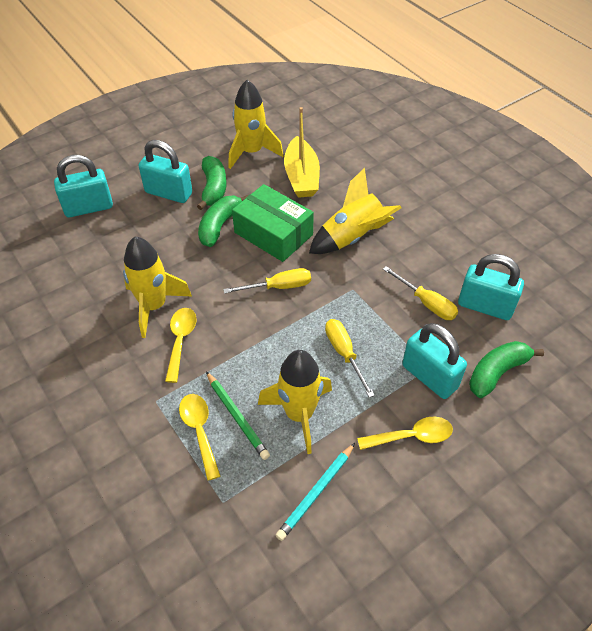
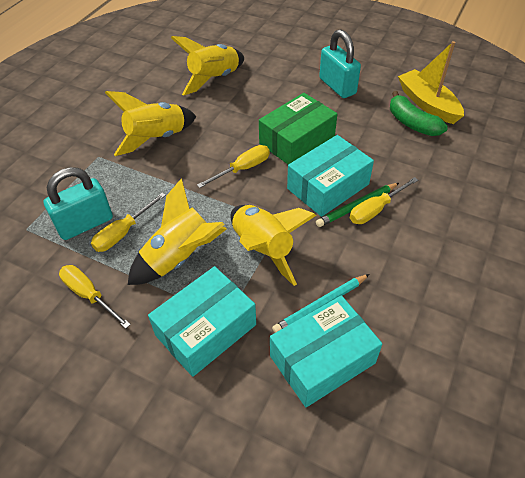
green banana: [197,156,227,210] [198,195,248,247] [469,341,544,398] = 3 -> [390,91,448,136] = 1
turquoise box: none = 0 -> [148,266,256,377] [270,295,382,407] [287,135,374,217] = 3
turquoise padlock: [54,155,113,217] [139,140,192,203] [402,323,467,399] [458,254,524,320] = 4 -> [43,167,113,240] [319,29,361,98] = 2
yellow screwdriver: [223,268,311,294] [325,319,375,398] [383,266,458,320] = 3 -> [59,265,131,329] [91,192,166,252] [197,145,270,188] [350,177,418,224] = 4
yellow spoon: [165,308,197,383] [179,394,220,481] [357,417,453,450] = 3 -> none = 0

